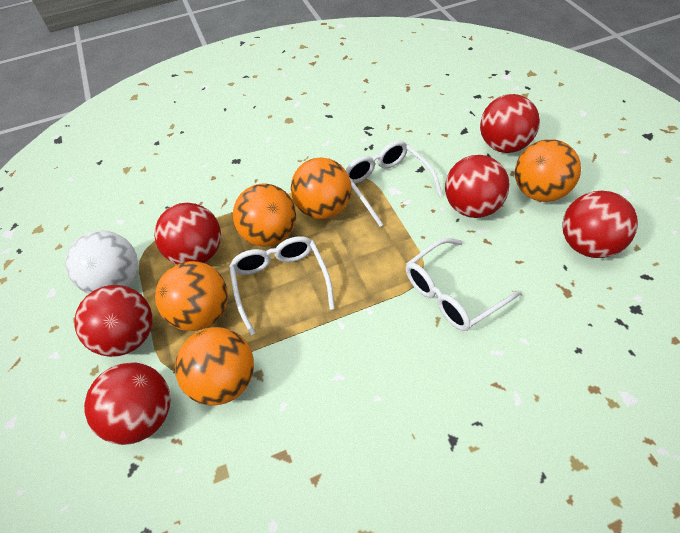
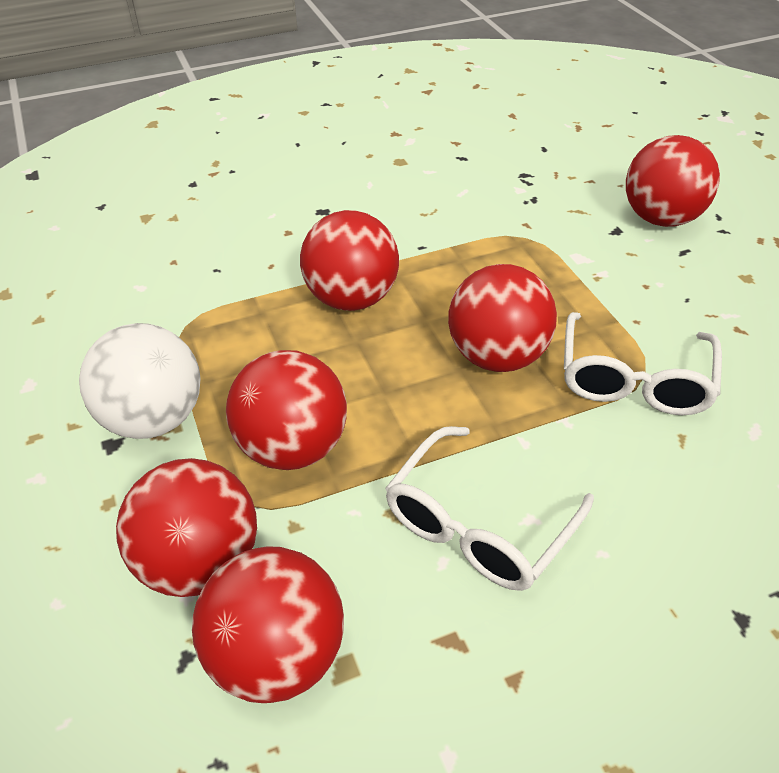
orange ball: [155,261,228,331] [175,327,254,406] [233,184,296,247] [291,157,352,219] [515,139,581,202] = 5 -> none = 0
white glasses: [229,236,335,335] [346,141,442,227] [406,238,521,331] = 3 -> [385,426,594,591] [564,312,722,415] = 2

